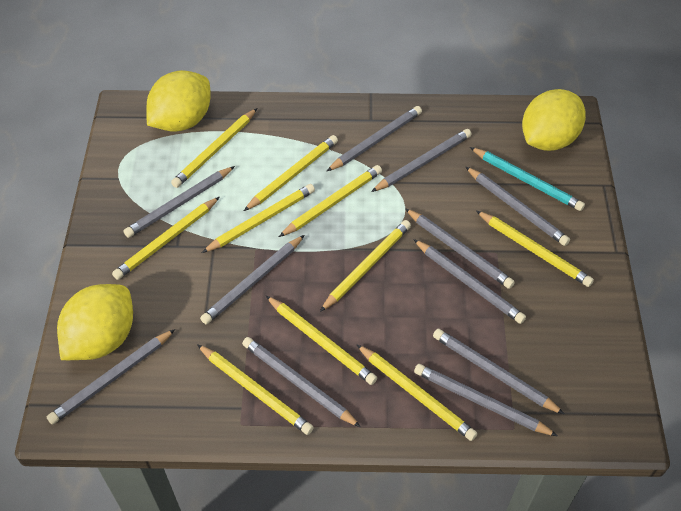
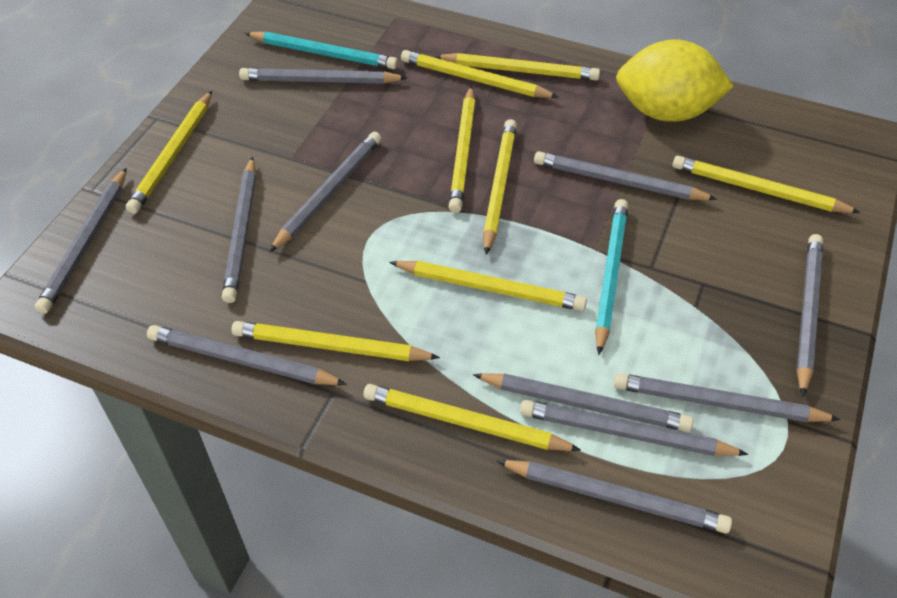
turquoise pencil: [470,147,585,211] = 1 -> [245,32,398,69] [595,199,628,355] = 2
yellow lemon: [57,284,133,360] [146,70,211,132] [522,89,586,151] = 3 -> [616,40,734,122] = 1
yellow pencil: [112,197,220,280] [171,108,257,188] [197,344,314,435] [202,184,315,253] [244,135,338,211] [266,296,377,385] [279,165,382,237] [320,220,411,312] [356,344,477,441] [476,211,594,287] = 10 -> [126,91,212,214] [231,321,440,361] [363,384,581,451] [389,261,587,311] [401,50,558,98] [434,53,600,81] [449,86,475,213] [483,119,517,255] [672,156,861,213] = 9

